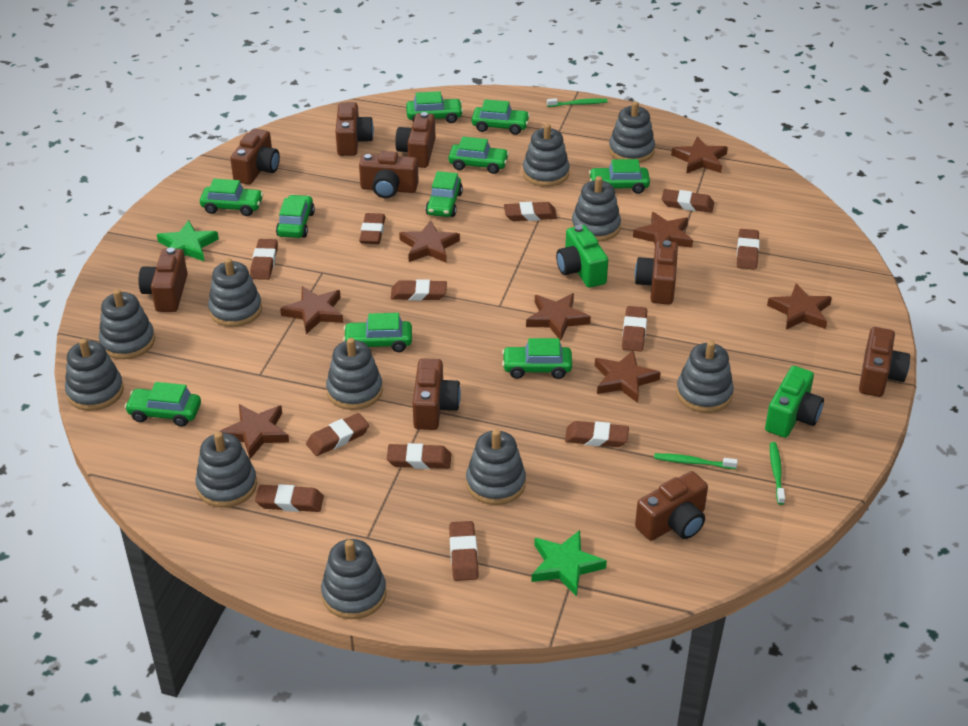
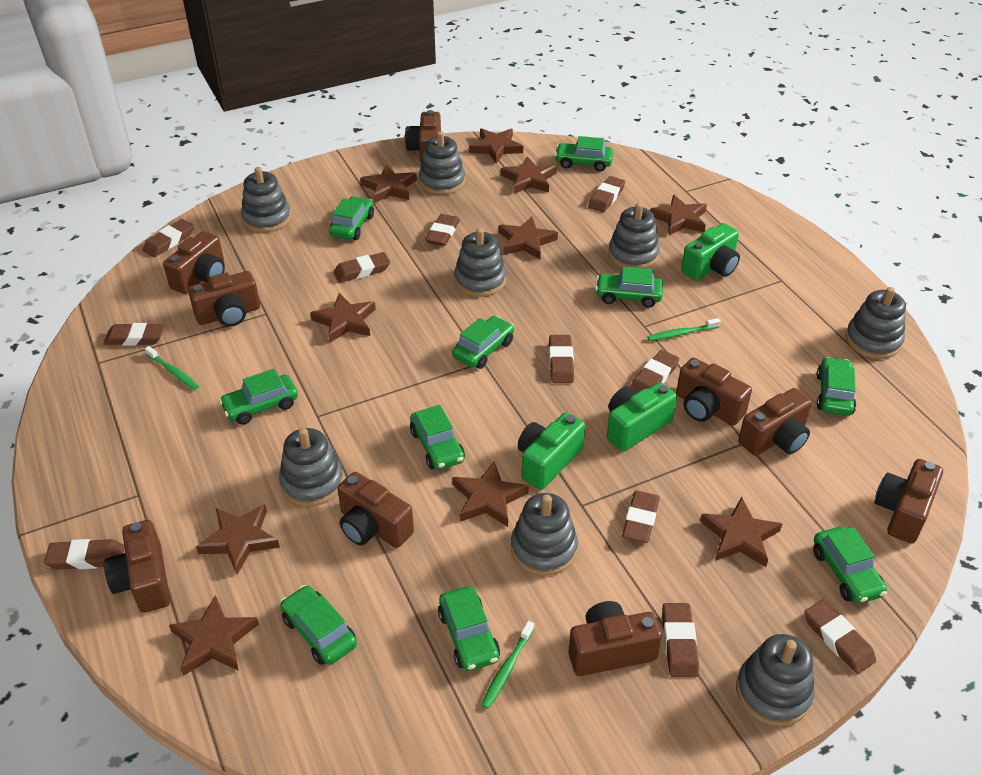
brown eraser: [250,239,278,280] [255,484,324,512] [306,413,369,456] [359,213,385,244] [387,443,451,469] [391,279,447,301] [449,521,479,581] [504,202,557,221] [565,421,629,447] [622,306,647,352] [662,189,714,213] [737,229,760,270] = 12 -> [44,539,124,570] [104,323,165,346] [143,219,194,257] [334,252,390,283] [425,214,460,246] [549,335,574,383] [588,176,625,212] [622,490,660,543] [630,350,679,393] [662,603,699,677] [805,600,876,674] = 11
brown star: [219,404,289,459] [280,286,343,334] [399,220,460,263] [526,293,591,341] [595,350,661,403] [633,212,693,248] [671,136,728,174] [767,283,832,330] = 8 -> [169,595,259,676] [196,504,280,574] [310,293,376,343] [360,165,417,203] [452,461,529,527] [469,128,523,163] [499,216,558,259] [501,156,557,194] [650,194,707,235] [700,497,782,567] = 10
green camera: [556,225,608,288] [765,366,824,438] = 2 -> [518,412,585,490] [607,382,677,451] [681,223,740,281] = 3
green star: [157,220,219,262] [531,530,607,597] = 2 -> none = 0
grey stacking toy: [65,339,124,411] [99,289,155,359] [195,432,257,508] [208,258,262,327] [321,539,386,619] [326,338,383,410] [466,429,526,505] [523,124,570,187] [572,176,621,242] [609,101,655,163] [676,341,734,413] = 11 -> [241,167,291,233] [279,428,344,506] [419,131,465,195] [454,228,506,297] [511,493,578,576] [608,203,660,269] [736,634,815,726] [845,287,906,359] = 8

